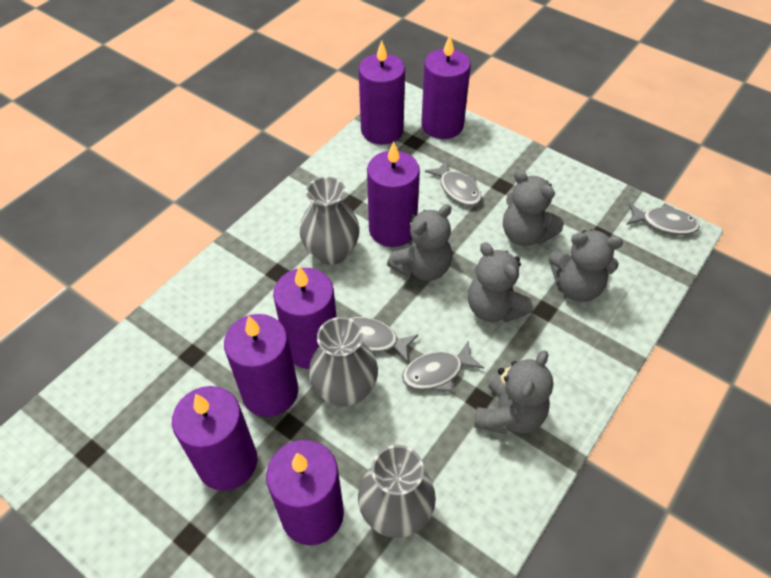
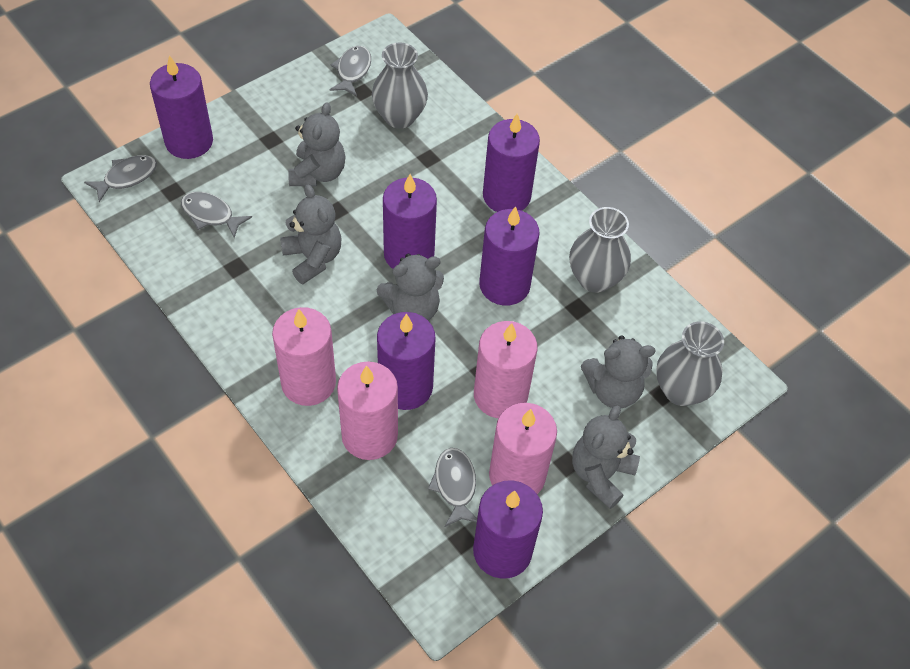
pink candle: none = 0 -> [272,307,336,406] [337,361,398,460] [474,321,537,418] [489,403,557,494] = 4
purple candle: [172,386,257,491] [224,314,298,417] [266,440,344,545] [273,266,337,369] [359,40,405,145] [367,141,420,247] [421,35,471,139] = 7 -> [150,55,213,159] [377,312,436,410] [383,174,437,269] [473,480,543,579] [479,206,540,306] [483,113,540,212] = 6

